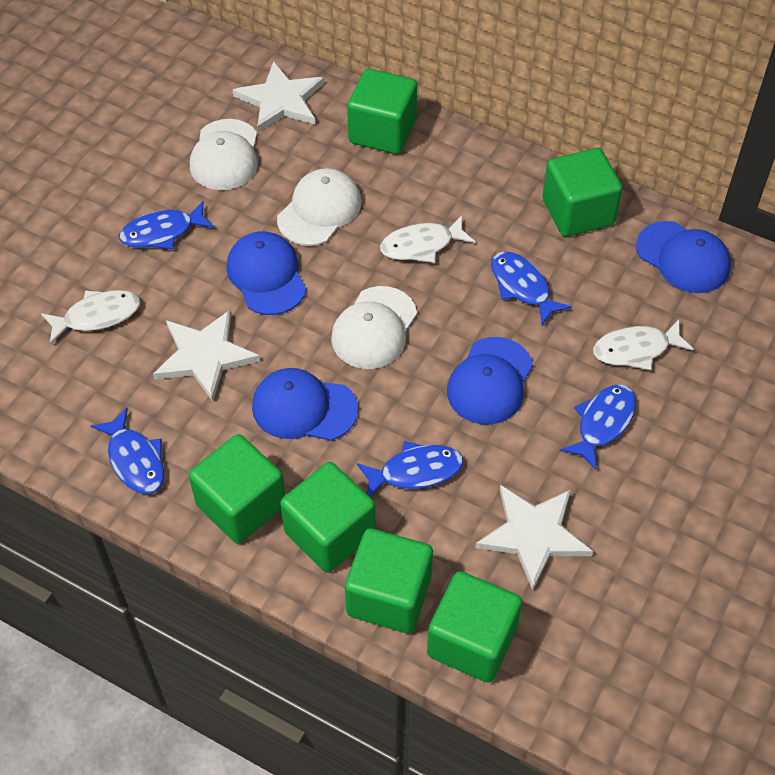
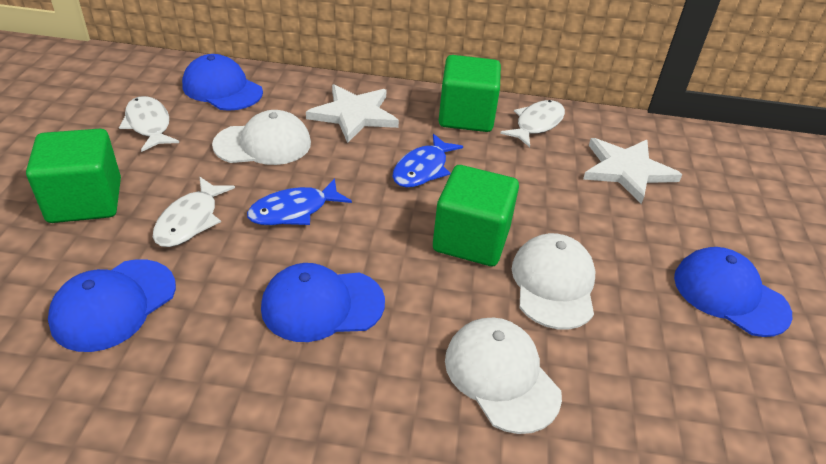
blue fish: [91,408,164,494] [119,201,215,249] [357,441,463,497] [491,251,572,325] [560,384,636,470] = 5 -> [247,178,352,225] [392,134,463,188] = 2
green cube: [189,434,285,543] [280,462,376,573] [345,528,433,633] [347,69,417,154] [427,571,522,683] [542,148,622,237] = 6 -> [26,129,121,223] [433,165,519,266] [439,55,501,132] = 3
white star: [153,310,260,402] [233,61,324,132] [475,485,593,590] = 3 -> [306,84,399,143] [583,138,682,204] = 2

